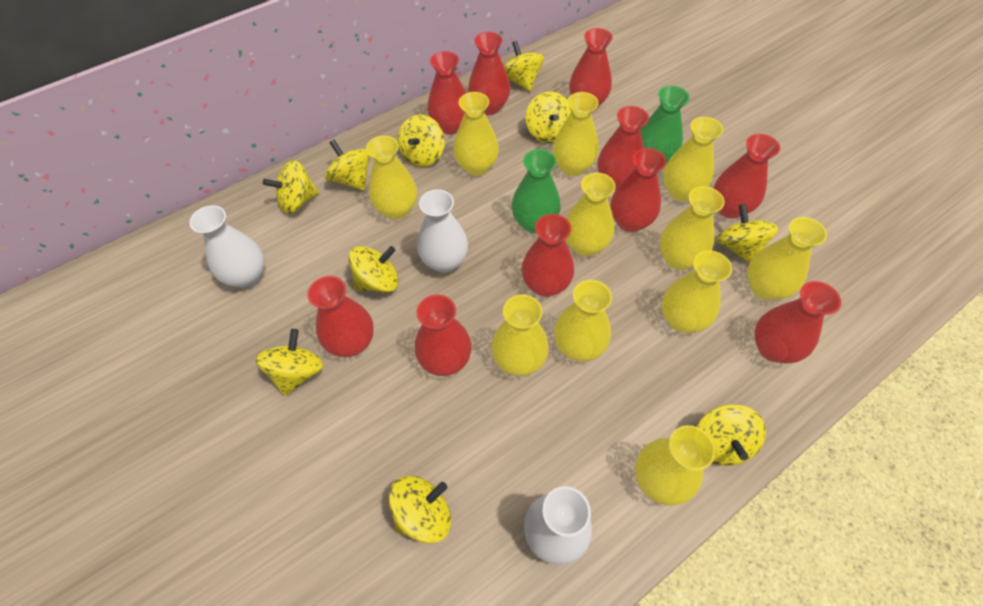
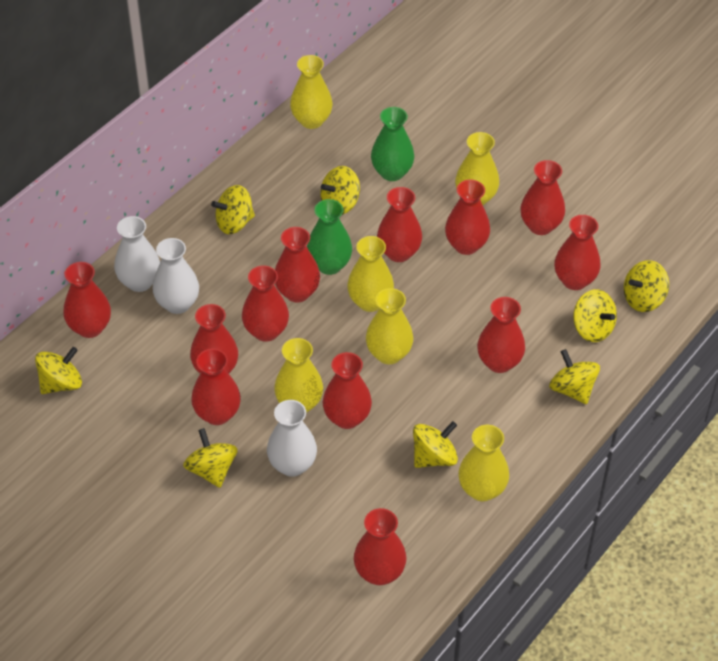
red vase: [307,276,374,357] [415,295,472,376] [427,51,466,135] [468,32,510,115] [521,214,574,297] [569,28,613,110] [598,106,649,190] [611,148,667,232] [714,134,780,219] [754,281,841,363] = 10 -> [63,262,111,338] [190,304,238,374] [191,349,241,425] [242,265,289,342] [275,227,320,303] [322,352,372,429] [354,508,406,585] [377,187,422,262] [445,180,490,255] [477,297,525,373] [520,160,565,235] [554,215,600,290] = 12
yellow spinning top: [255,329,323,396] [263,160,319,214] [325,140,370,191] [349,246,399,292] [389,476,451,544] [398,115,445,167] [504,41,544,91] [526,91,571,143] [697,404,766,466] [717,204,779,264] = 10 -> [35,347,82,394] [183,428,238,488] [211,185,255,234] [321,166,360,215] [413,421,458,468] [549,349,600,404] [573,289,617,342] [624,260,669,312] = 8
yellow vase: [366,135,417,219] [453,92,499,176] [491,294,549,376] [553,92,599,176] [554,280,612,362] [565,172,616,257] [635,425,716,506] [660,186,725,270] [662,250,732,333] [664,117,723,201] [747,217,827,300] = 11 -> [274,338,323,413] [290,55,333,129] [347,236,394,312] [366,288,413,364] [455,132,499,205] [458,425,509,501] = 6

